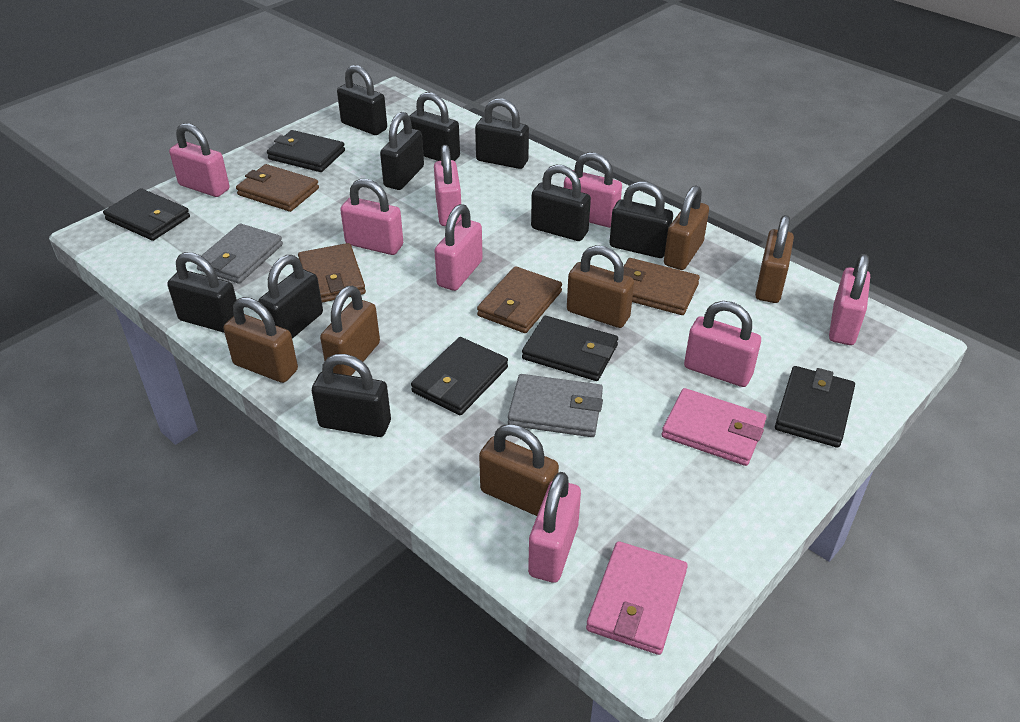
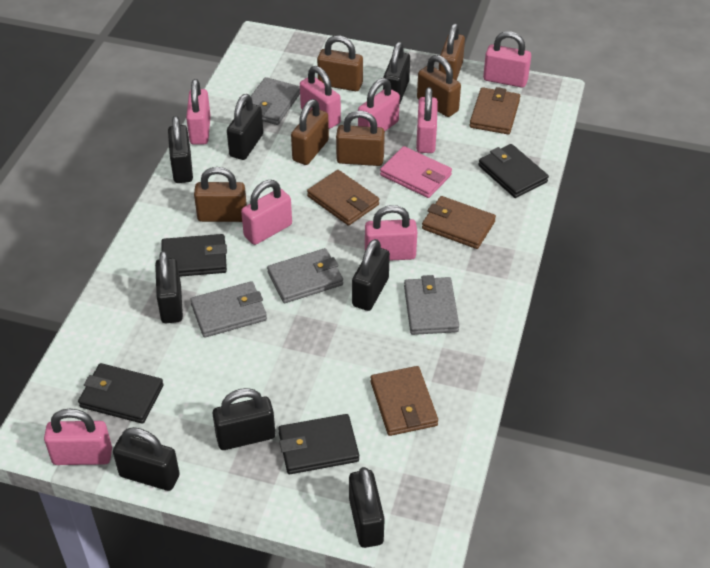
black padlock: [167,252,237,333] [258,255,323,339] [312,354,391,437] [337,65,387,135] [380,112,424,190] [409,92,460,161] [475,98,529,169] [531,165,591,241] [610,181,673,258] = 9 -> [113,427,180,491] [155,251,183,323] [168,116,193,183] [212,388,275,450] [227,94,263,160] [349,467,385,548] [352,239,390,311] [383,42,410,105] = 8
black wallet: [103,188,190,241] [267,130,345,172] [411,337,508,415] [522,316,618,381] [775,366,855,448] = 5 -> [78,363,164,424] [161,234,227,277] [278,414,359,474] [478,144,549,198] = 4
grey wallet: [196,224,283,284] [508,374,603,437] = 2 -> [190,281,267,338] [245,77,300,125] [267,248,343,303] [404,275,459,335] = 4
pink wallet: [586,541,688,655] [662,388,767,466] = 2 -> [380,146,452,198] = 1

